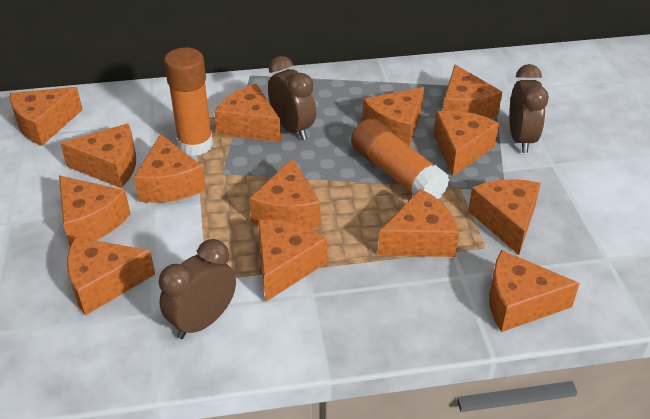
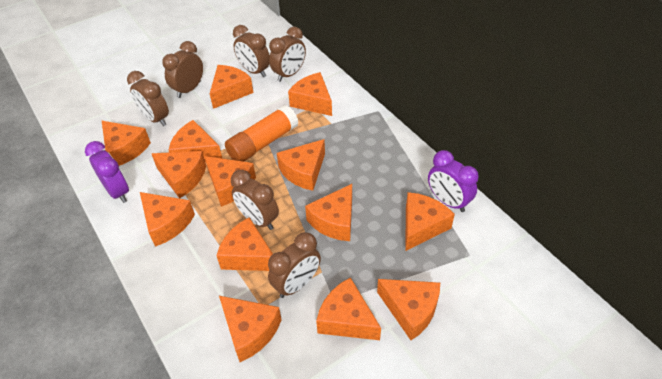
brown clock: [159,239,236,339] [268,56,316,140] [509,64,549,153] = 3 -> [127,71,169,126] [162,41,203,98] [231,170,279,230] [233,25,270,77] [268,232,321,298] [269,27,306,82] = 6
orange glue stick: [164,47,213,156] [351,118,450,199] = 2 -> [225,105,298,162] = 1
purple clock: none = 0 -> [85,141,129,203] [428,150,479,212] = 2

